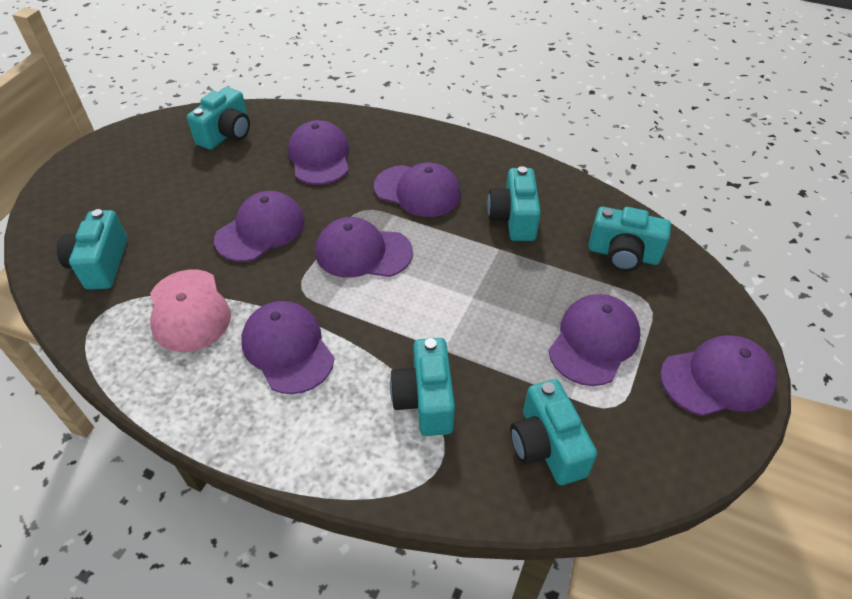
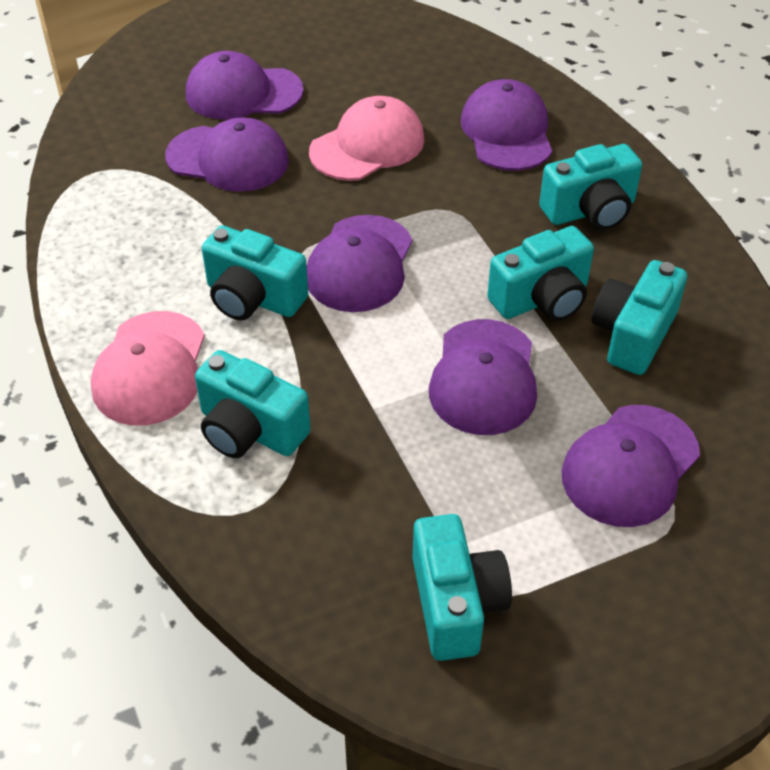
pink cap: [150,270,231,352] = 1 -> [91,311,205,426] [309,96,424,181] = 2
purple cap: [214,191,305,262] [241,301,334,394] [288,120,349,185] [315,217,413,278] [374,163,461,217] [548,294,640,386] [660,335,777,416] = 7 -> [165,117,289,192] [186,51,304,119] [307,215,412,312] [429,319,537,435] [461,79,552,171] [561,405,700,527] = 6

